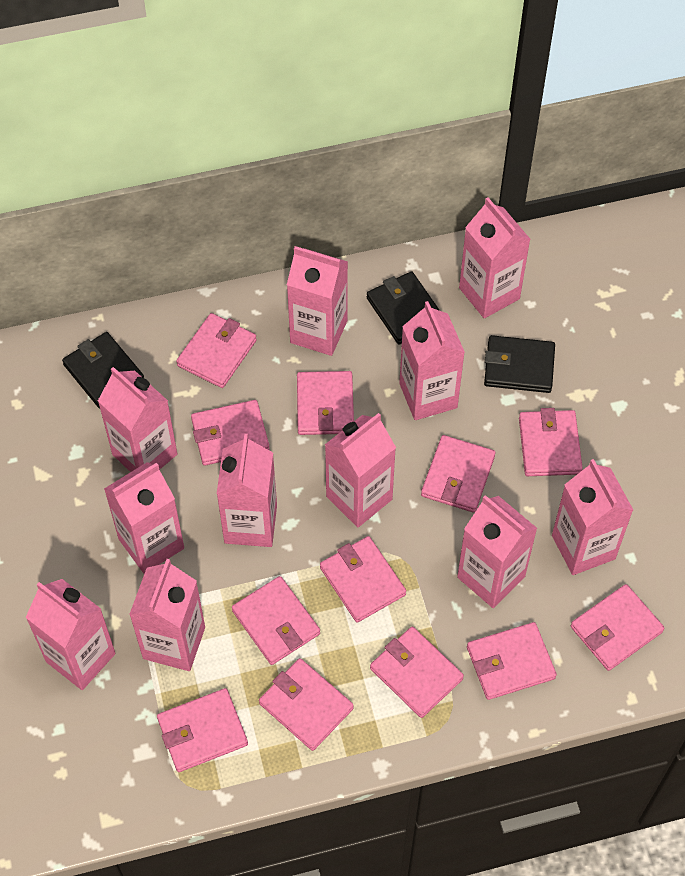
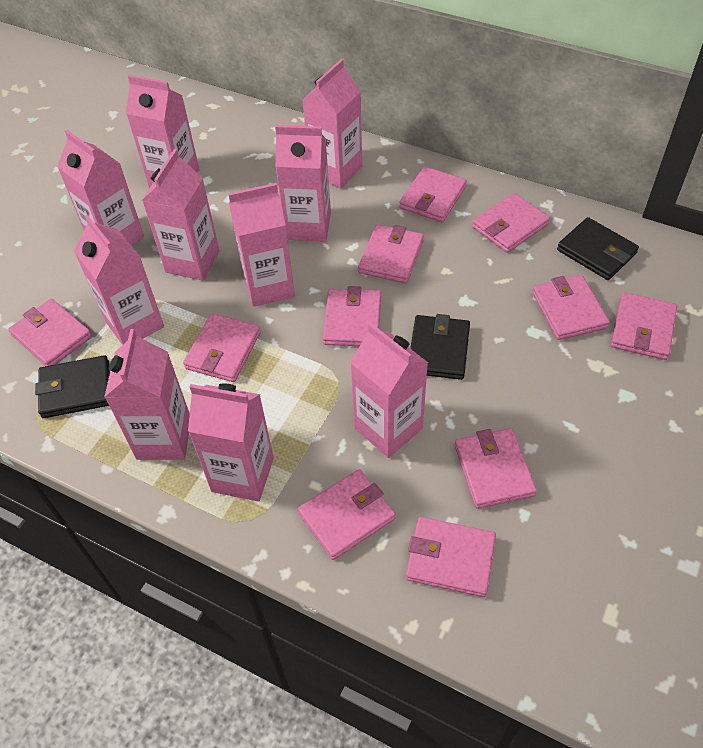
pink carton: [26,579,116,690] [98,367,177,472] [104,462,184,574] [129,559,205,671] [217,434,277,547] [287,246,348,356] [325,413,396,527] [399,301,465,420] [457,495,537,608] [459,197,531,318] [552,459,633,575] = 11 -> [57,130,144,246] [74,215,164,345] [104,329,190,460] [126,75,200,187] [142,149,220,281] [188,383,274,501] [228,183,295,307] [275,125,331,242] [303,59,362,188] [350,323,428,458] = 10
pink wallet: [157,688,248,772] [176,313,257,388] [191,400,270,466] [232,576,320,665] [259,658,354,751] [297,371,354,435] [320,536,406,623] [370,627,464,718] [421,435,495,513] [467,622,557,700] [519,408,583,476] [571,584,664,671] = 12 -> [8,299,92,366] [183,313,261,382] [298,469,396,560] [323,286,381,346] [358,224,424,283] [399,166,467,222] [406,517,496,597] [455,428,537,509] [472,193,550,253] [532,275,610,340] [611,292,677,360] = 11

